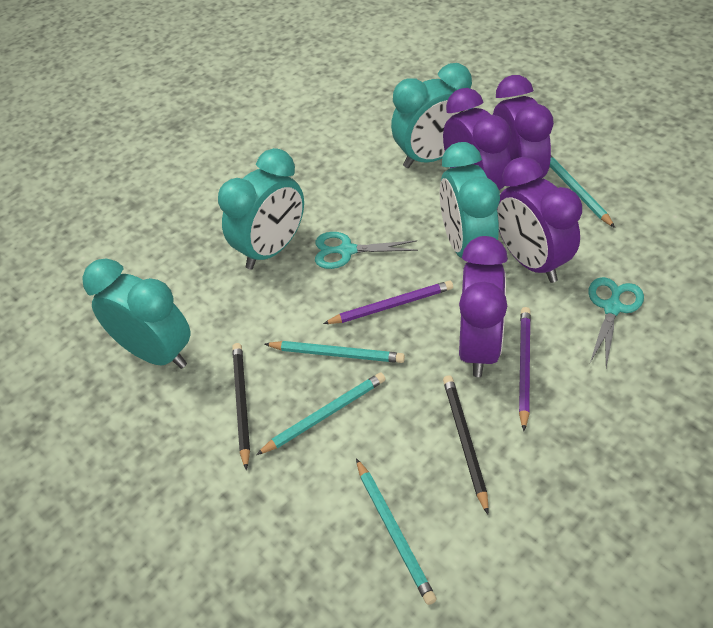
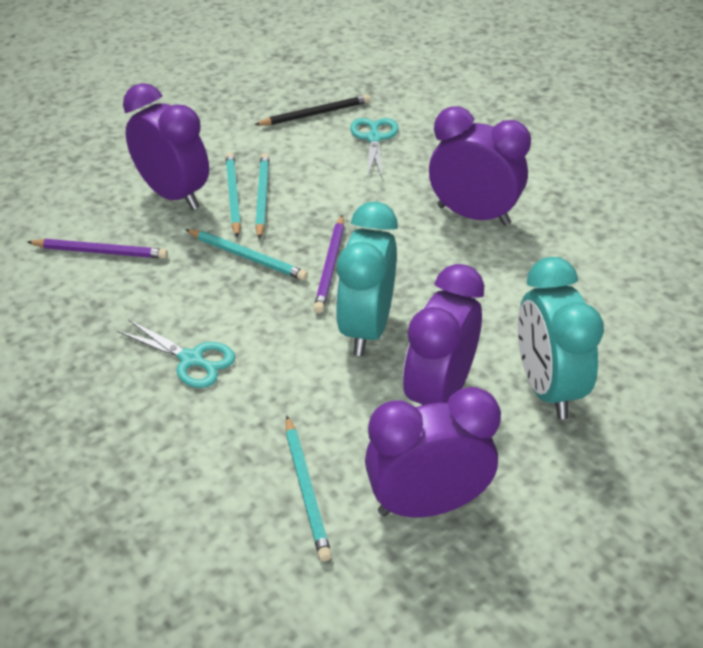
black pencil: [232,343,250,470] [443,375,489,515] = 2 -> [254,94,370,125] = 1
turquoise clock: [82,259,190,369] [218,148,304,269] [391,63,472,168] [440,142,500,258] = 4 -> [336,202,398,356] [518,257,604,419] = 2

